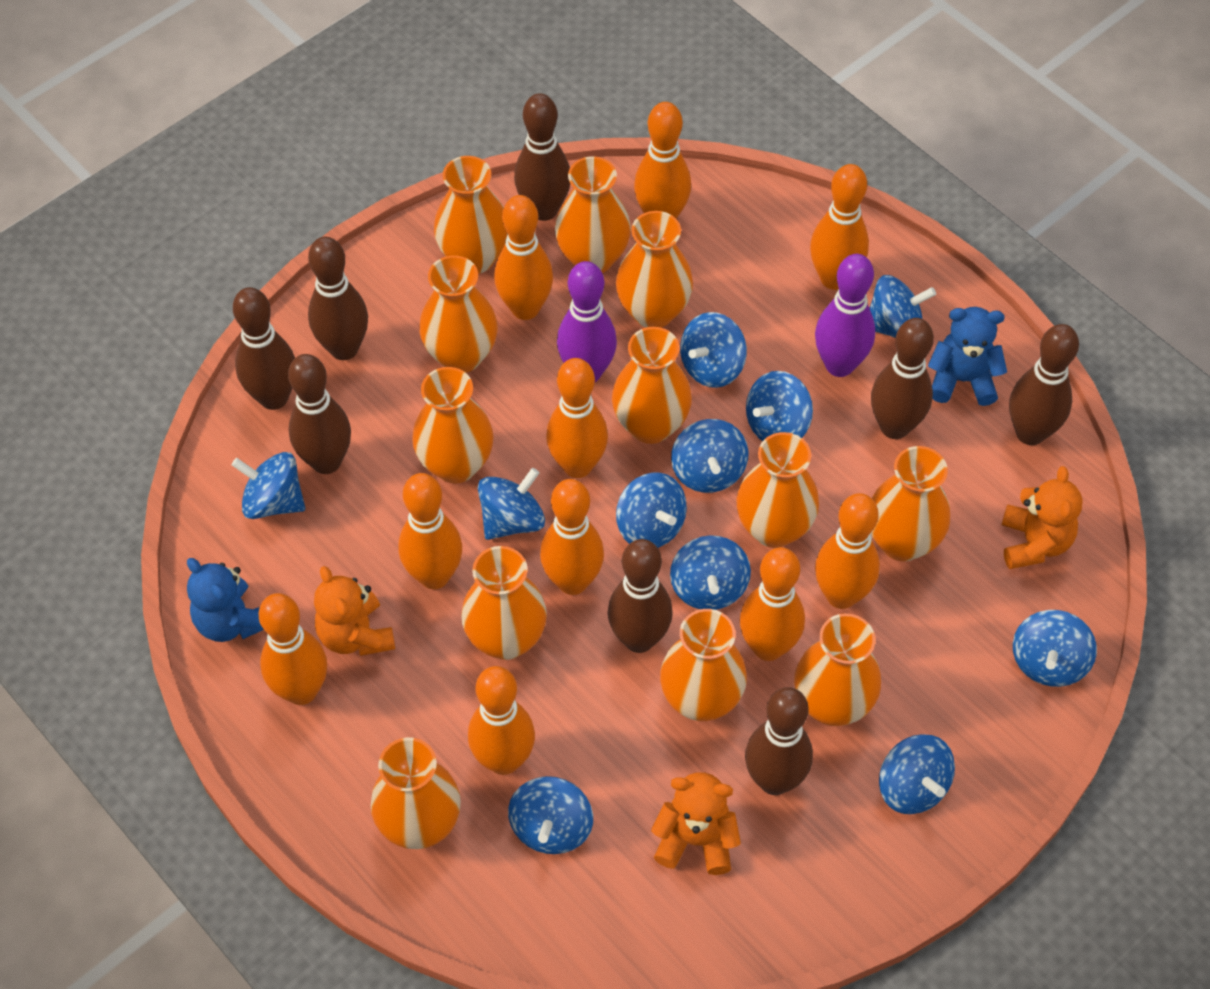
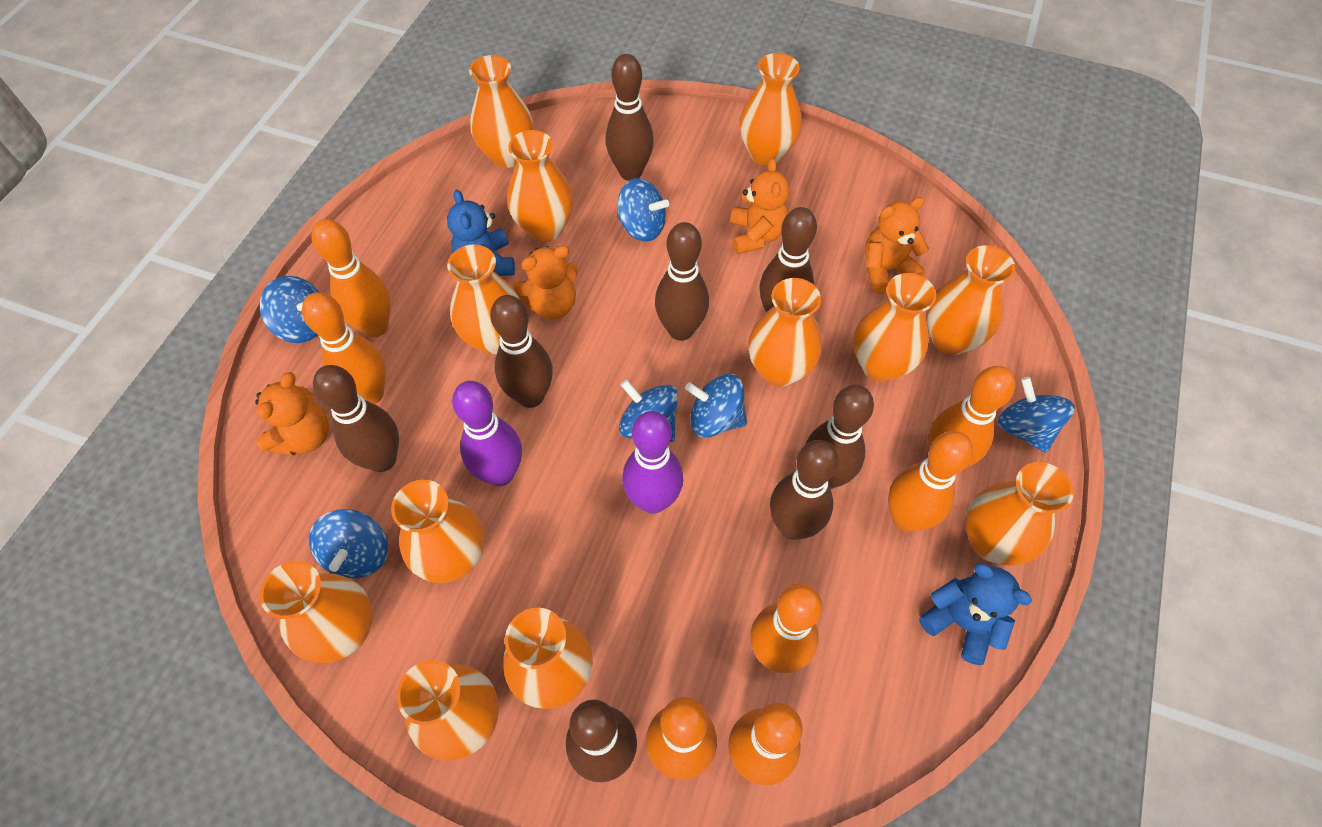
blue spinning top: [232,452,305,519] [478,468,545,540] [508,776,593,854] [616,472,687,548] [670,535,751,610] [671,419,749,493] [680,312,747,388] [746,371,813,441] [870,275,936,338] [879,734,955,814] [1013,610,1097,687] = 11 -> [260,276,319,343] [309,509,388,579] [617,178,669,242] [619,379,678,442] [685,374,747,438] [997,377,1075,453] = 6
orange bowling pin: [259,593,327,705] [399,473,462,589] [468,666,535,775] [494,195,553,320] [540,479,604,595] [546,358,608,478] [634,102,691,219] [740,547,805,661] [810,164,869,290] [815,493,880,609] = 10 -> [302,292,386,404] [311,219,390,337] [646,697,717,780] [728,703,803,786] [750,583,823,673] [888,431,973,532] [928,366,1016,468] = 7
orange teddy bear: [314,566,395,656] [651,772,741,875] [1002,466,1083,569] = 3 -> [255,372,329,455] [512,245,578,319] [730,158,790,254] [865,197,929,294] = 4

